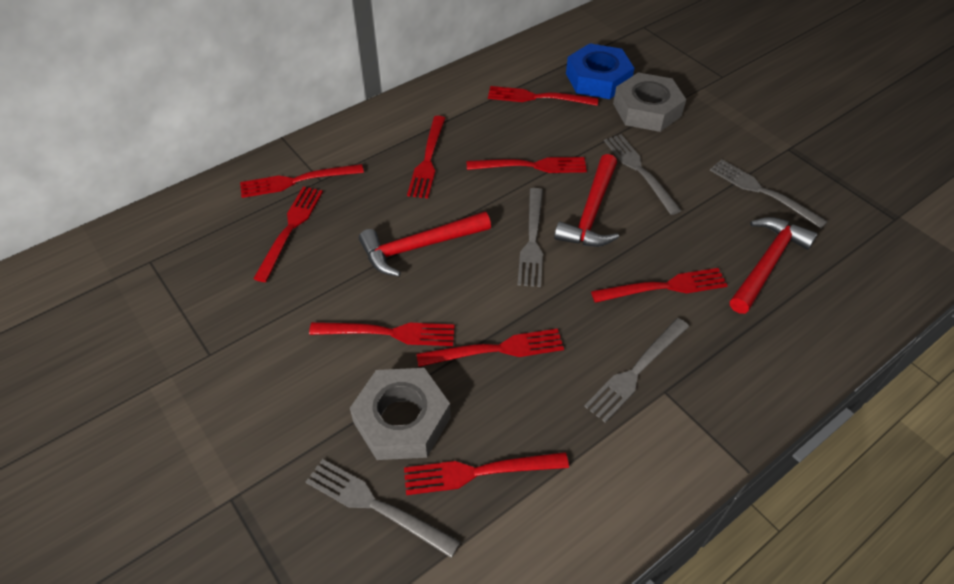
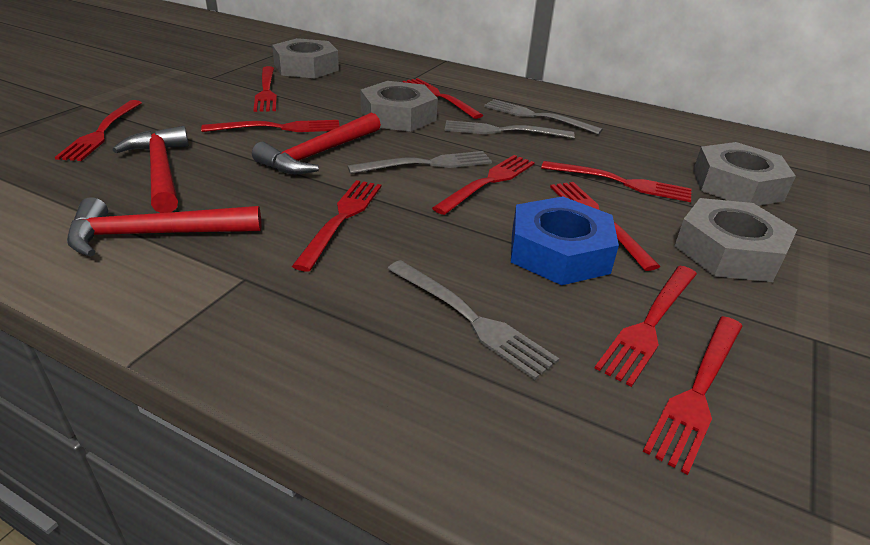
grey fork: [306,459,460,558] [517,188,543,287] [584,318,689,423] [604,134,682,215] [710,159,828,228] = 5 -> [347,151,492,174] [388,260,559,380] [445,120,575,139] [484,99,603,135] = 4
grey nut: [350,368,451,460] [613,72,686,132] = 2 -> [272,38,339,78] [360,81,438,132] [674,198,797,282] [693,142,796,206] = 4
red fork: [240,164,364,198] [253,187,323,282] [309,322,455,346] [404,452,569,495] [407,116,445,199] [416,329,564,367] [467,157,587,173] [488,86,598,106] [591,268,728,303] = 9 -> [55,100,142,161] [201,120,340,132] [253,66,277,112] [292,180,381,272] [402,78,483,119] [432,155,535,215] [541,161,691,202] [550,182,660,271] [594,266,697,387] [643,316,742,475] = 10

